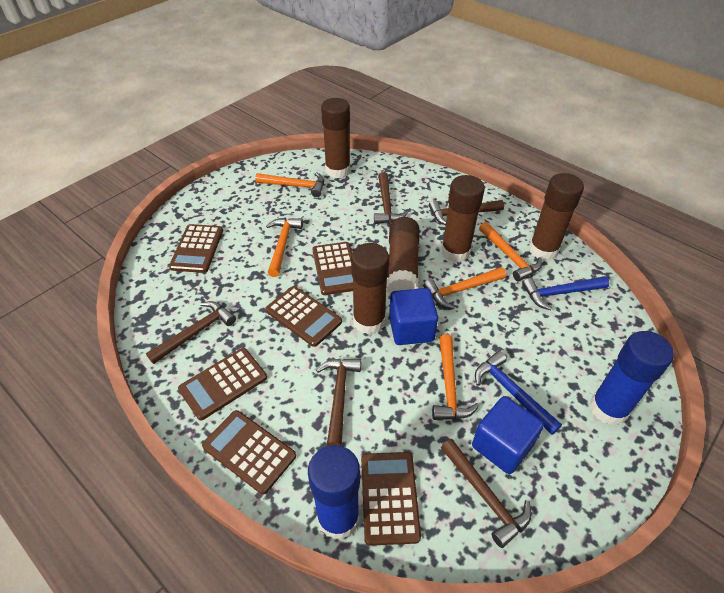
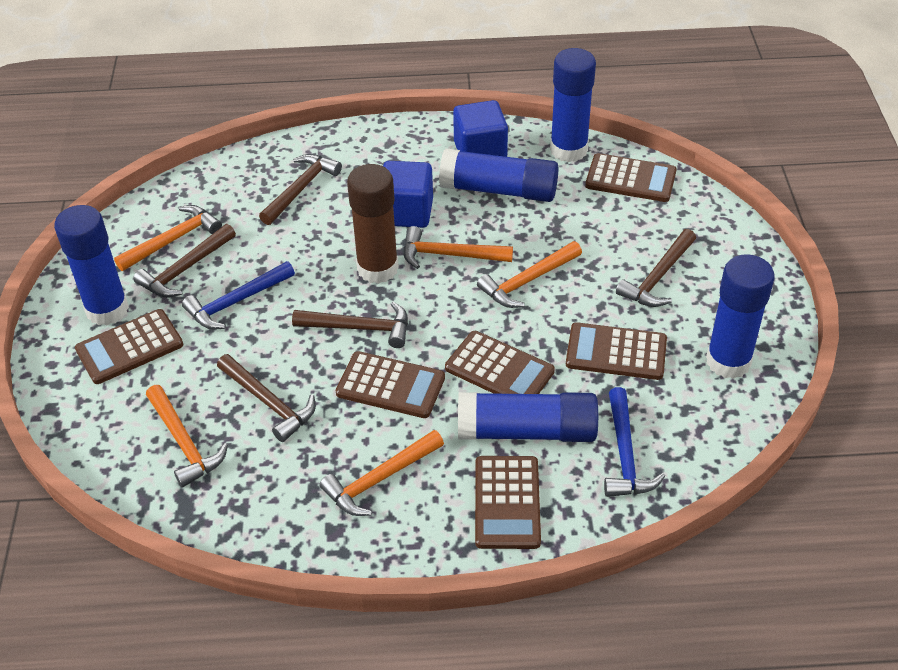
blue glue stick: [308,445,360,540] [590,331,674,426] = 2 -> [54,205,129,325] [439,148,559,202] [458,392,598,442] [550,48,596,162] [706,254,774,379] = 5
brown glue stick: [321,98,350,178] [351,243,389,335] [387,217,420,296] [441,175,485,262] [529,173,584,260] = 5 -> [347,164,399,284] = 1

